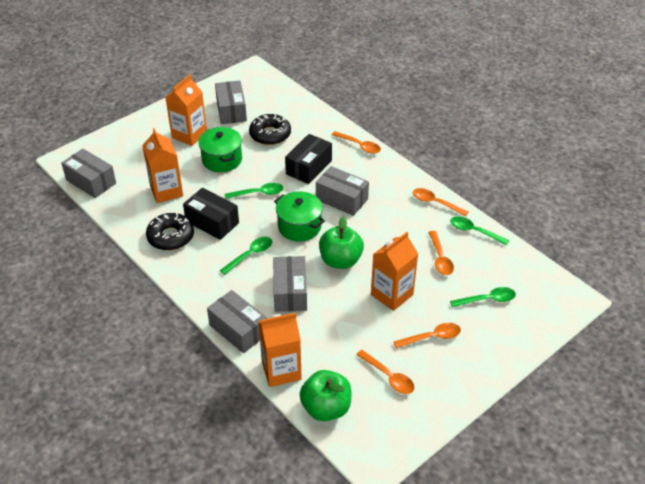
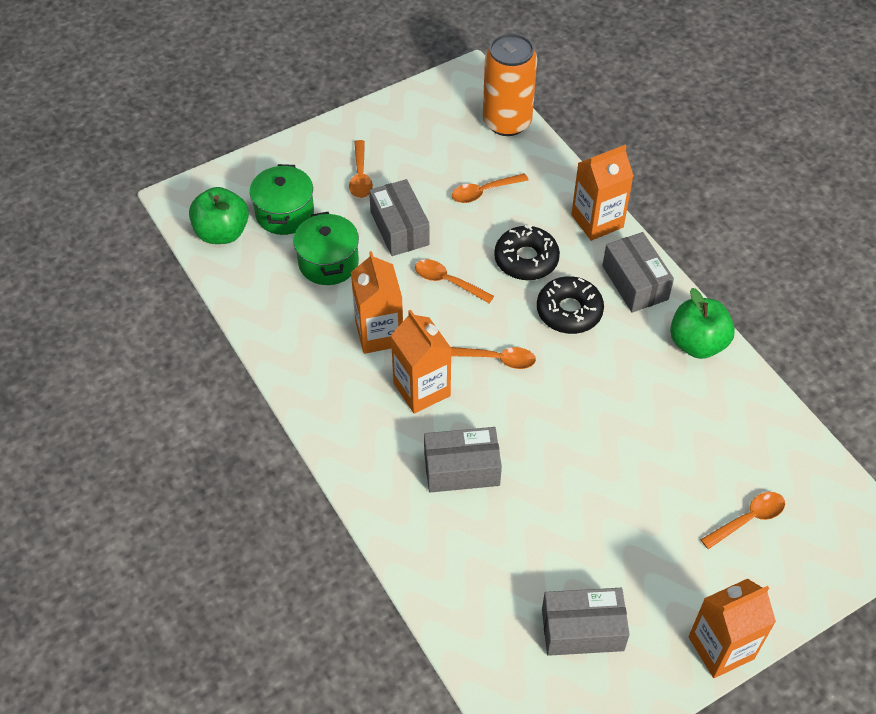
black box: [183,188,239,240] [285,134,332,184] = 2 -> none = 0
green spoon: [220,237,272,275] [225,183,284,199] [450,216,509,246] [450,287,516,308] = 4 -> none = 0
grey box: [61,149,116,198] [207,290,267,353] [215,81,247,124] [273,256,307,312] [316,166,369,216] = 5 -> [369,179,430,256] [424,427,502,493] [542,588,630,656] [602,232,674,313] = 4
orange can: none = 0 -> [483,33,537,136] = 1

